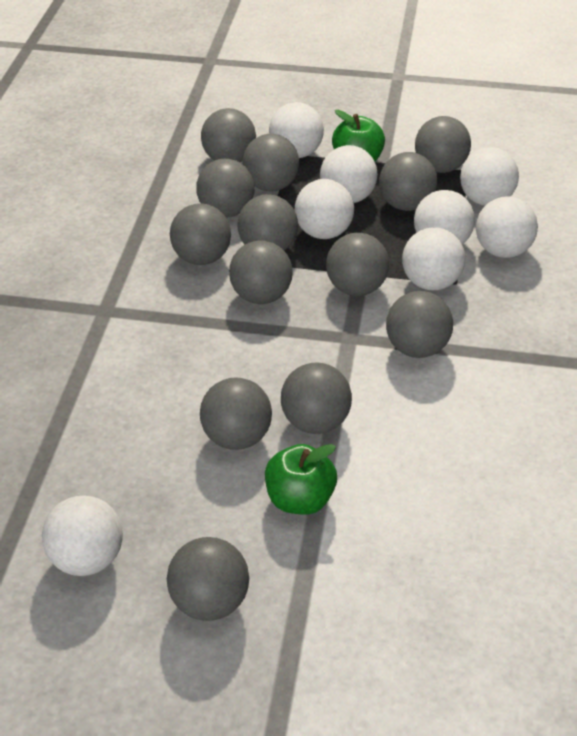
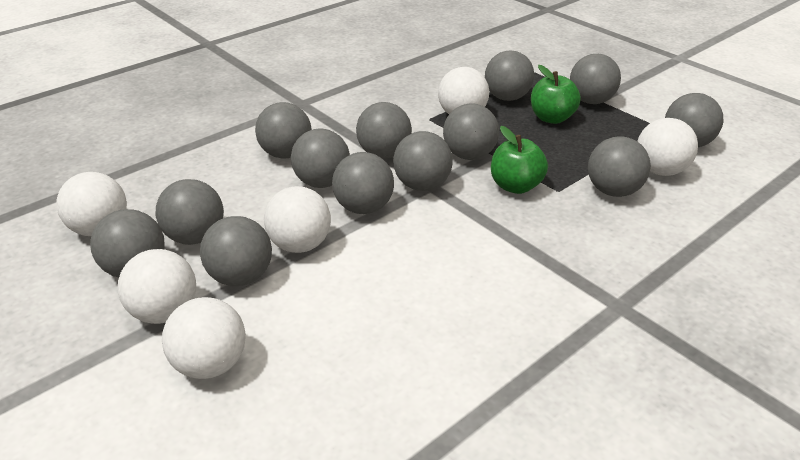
white ball: [42,496,123,576] [269,102,324,158] [295,179,354,239] [320,145,378,203] [402,227,465,290] [414,190,475,244] [460,147,519,206] [476,196,538,258] = 8 -> [56,172,127,236] [118,249,196,324] [162,297,246,379] [264,186,331,253] [438,67,489,114] [637,118,698,176] = 6

